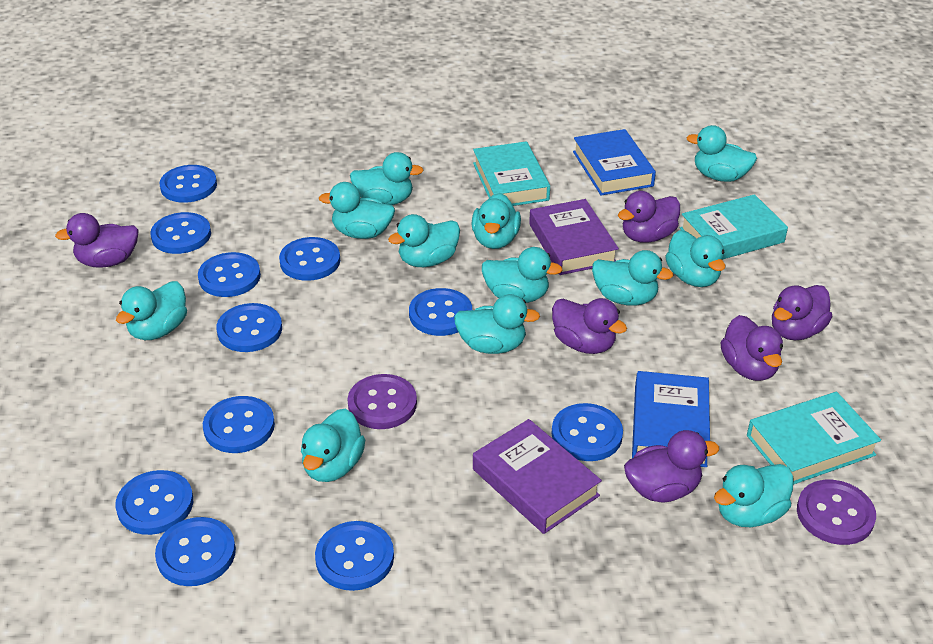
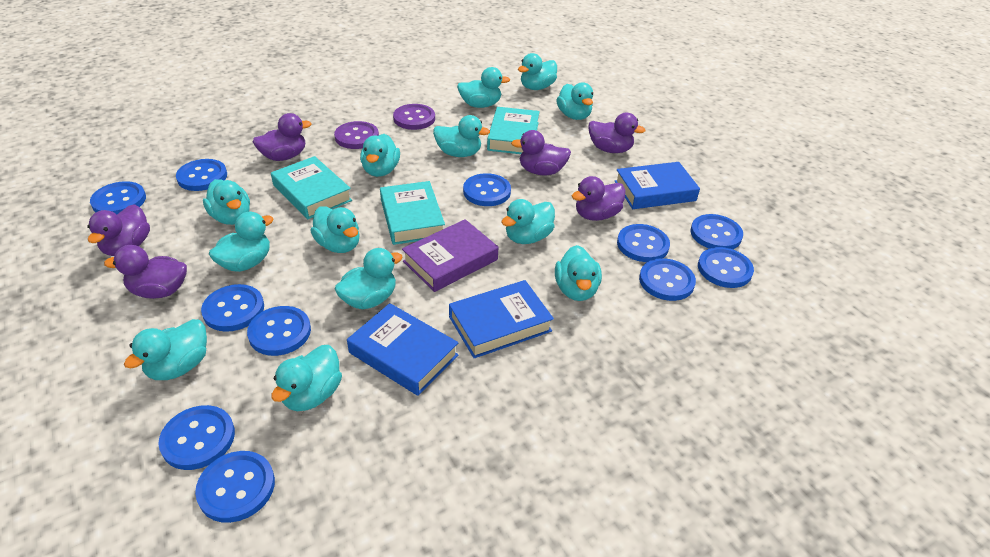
blue book: [573,129,656,195] [632,371,710,467] = 2 -> [347,303,458,396] [449,280,554,358] [615,162,700,209] = 3
purple book: [473,419,602,534] [529,199,619,275] = 2 -> [402,219,498,292] = 1
turquoise duck: [116,281,187,340] [301,409,365,482] [319,182,395,239] [350,152,424,205] [388,214,460,267] [454,294,540,354] [471,193,521,249] [482,247,562,303] [592,250,673,306] [665,230,726,287] [686,125,757,182] [714,464,794,527] = 12 -> [124,319,207,380] [203,179,250,225] [209,212,274,272] [271,345,342,411] [310,206,360,253] [335,248,403,309] [360,134,400,177] [433,115,490,157] [457,67,510,108] [501,199,555,244] [518,53,557,90] [555,245,602,301] [556,82,593,120] = 13

